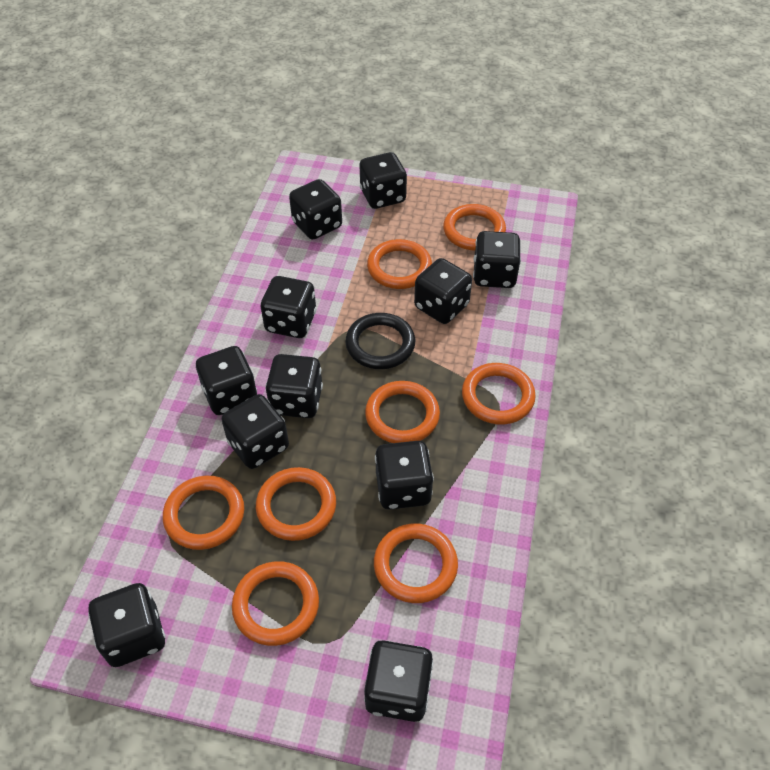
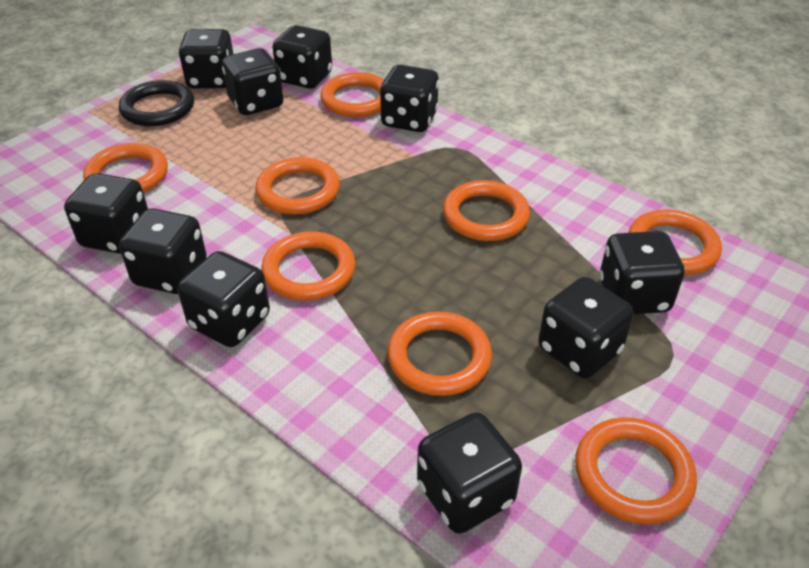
black dice: [88,583,165,667] [196,346,257,415] [221,394,289,469] [261,276,316,338] [265,354,323,418] [289,179,342,240] [359,152,407,209] [364,640,433,722] [375,441,434,510] [414,258,472,324] [473,231,521,288] = 11 -> [64,173,148,254] [119,208,207,294] [177,251,270,347] [179,29,233,89] [222,48,284,115] [273,25,332,89] [380,65,439,132] [417,412,522,534] [538,277,634,378] [599,231,684,314] = 10

